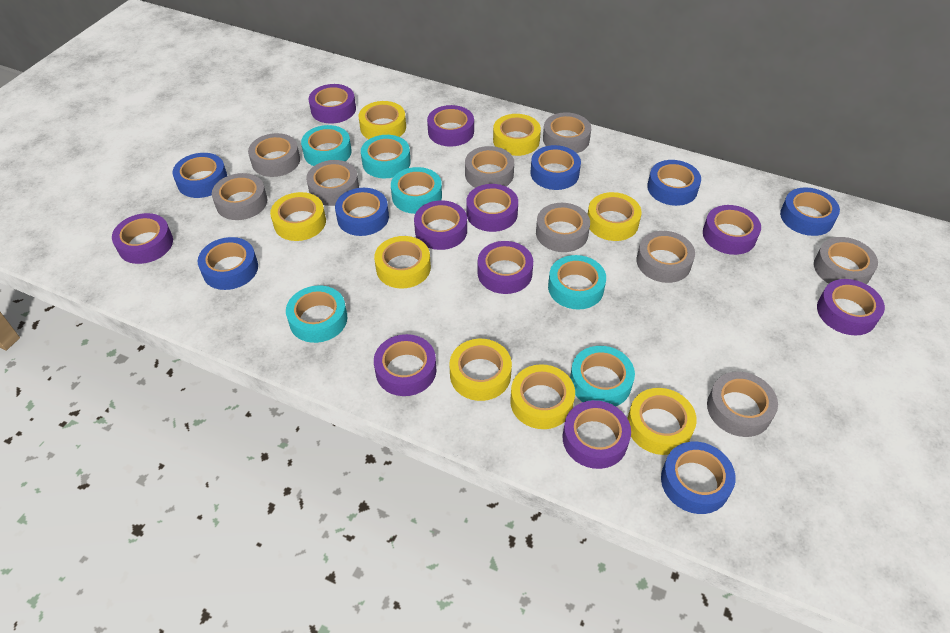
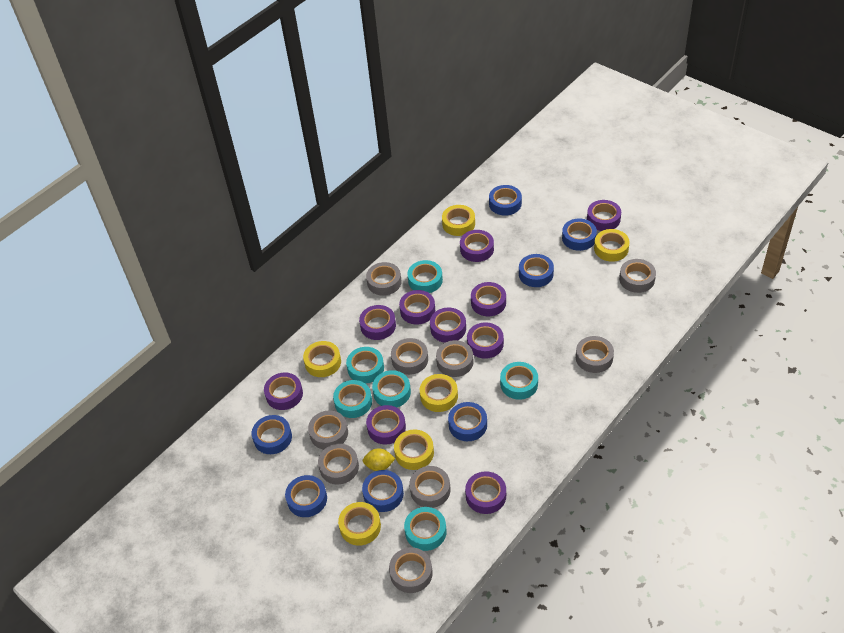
yellow lemon: none = 0 -> [363,448,395,471] = 1
yellow tape: [270,192,326,241] [358,101,406,139] [374,236,431,289] [449,339,512,401] [493,114,541,156] [510,364,575,429] [588,192,642,241] [627,388,697,455] = 8 -> [303,341,341,377] [338,502,381,546] [394,430,434,470] [420,374,458,412] [442,205,475,236] [594,229,630,262] = 6

